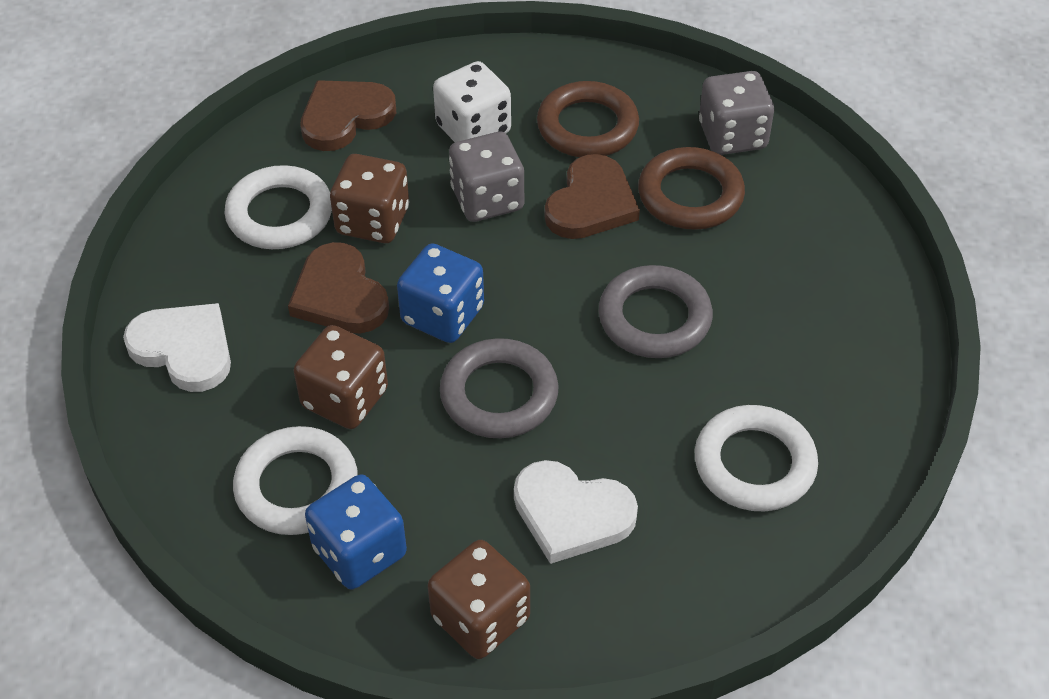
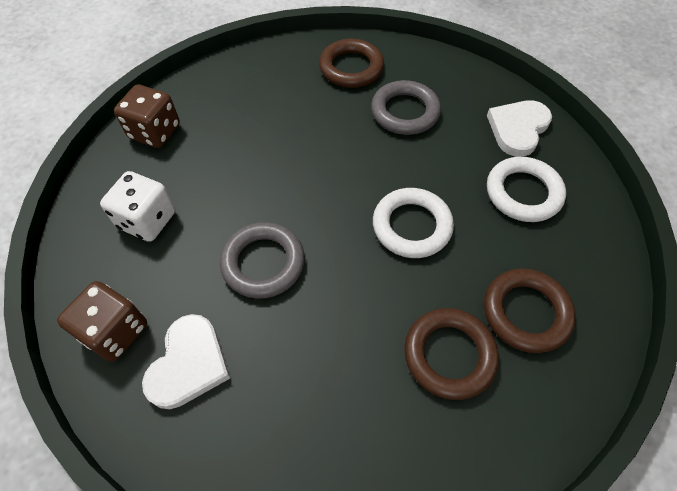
blue dice: [305,475,407,589] [397,243,484,343] = 2 -> none = 0
brown dice: [294,325,388,429] [330,154,409,243] [428,540,530,659] = 3 -> [57,281,147,362] [114,84,180,148] = 2
brown heart: [288,242,389,334] [301,80,396,151] [545,154,640,239] = 3 -> none = 0
brown ring: [537,81,639,157] [638,147,745,230] = 2 -> [319,39,384,88] [404,308,499,400] [484,269,576,353] = 3
grey dice: [449,132,524,222] [699,71,774,155] = 2 -> none = 0
white ring: [224,165,332,249] [233,426,358,535] [695,405,818,511] = 3 -> [373,188,454,258] [487,157,566,222] = 2

